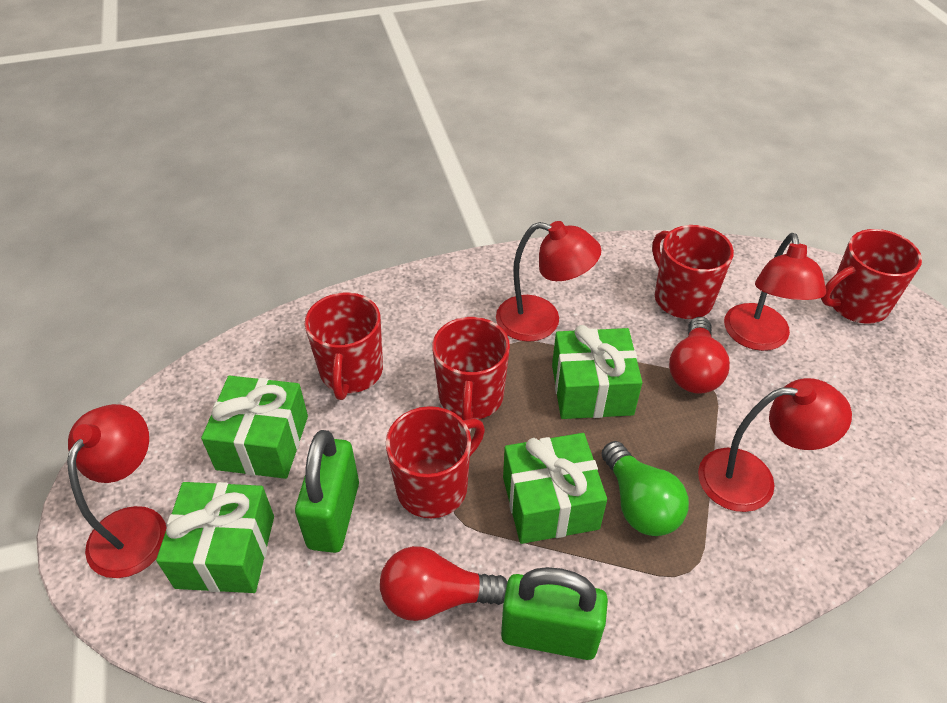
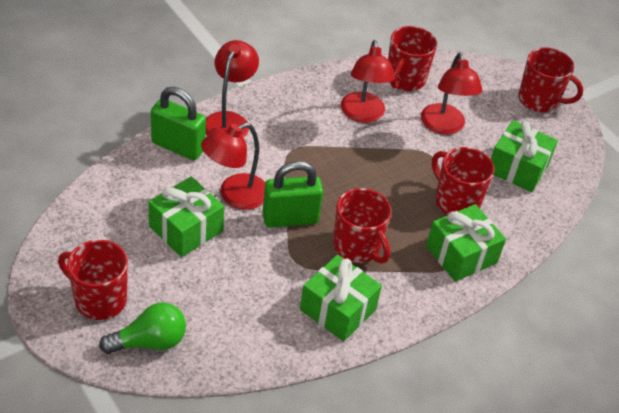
red light bulb: [380,546,507,621] [669,317,730,394] = 2 -> none = 0

